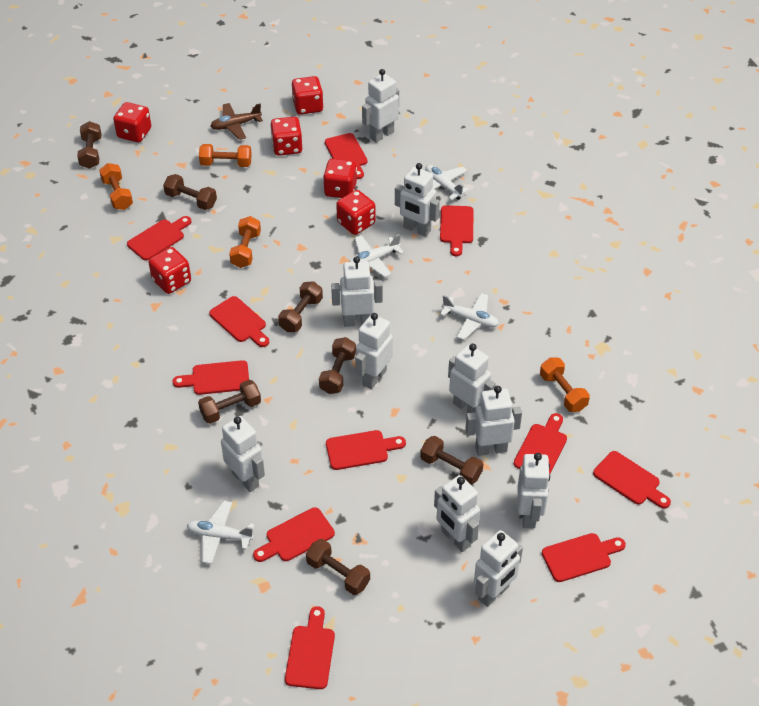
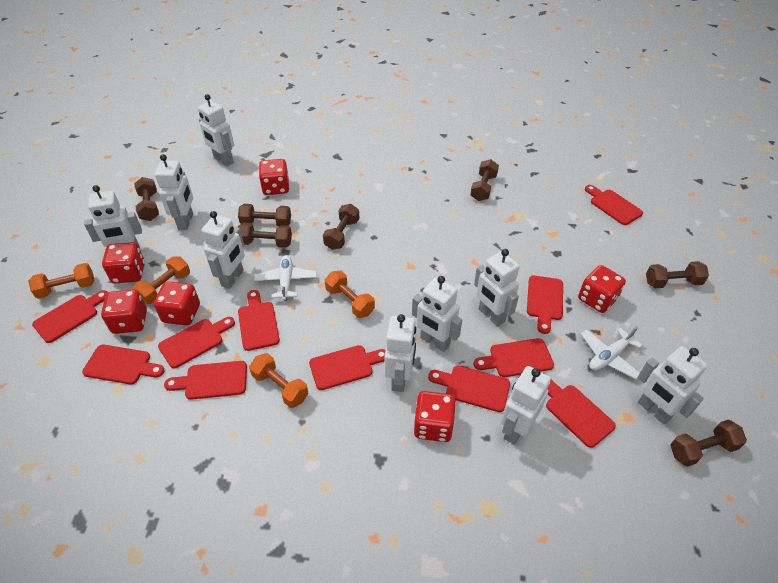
brown plane: [210,103,263,140] = 1 -> none = 0
white plane: [187,501,255,564] [349,234,404,277] [425,165,470,200] [440,293,499,340] = 4 -> [254,255,317,301] [581,326,642,379] = 2
white robot: [221,416,265,492] [331,256,383,327] [355,313,393,389] [362,69,399,143] [395,163,440,237] [434,475,480,552] [448,344,496,413] [465,386,522,456] [474,530,523,607] [517,453,550,529] = 10 -> [84,185,142,249] [155,154,193,230] [198,94,234,167] [201,211,245,289] [384,314,416,392] [412,276,462,352] [474,249,520,327] [501,366,551,445] [638,346,707,425] = 9

